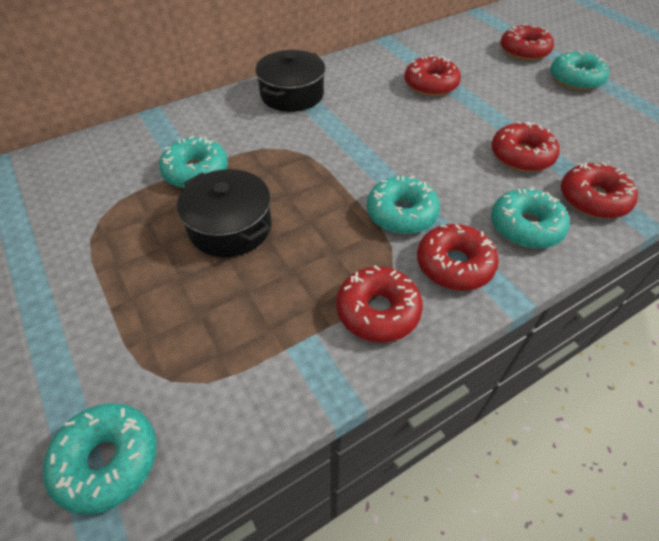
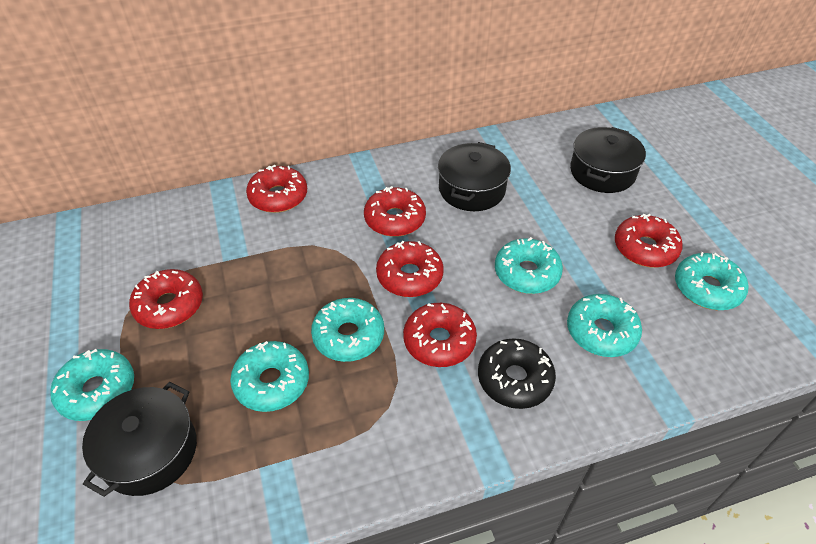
black donut: none = 0 -> [478,338,556,409] = 1
black pot: [177,169,271,257] [255,50,325,112] = 2 -> [82,382,197,497] [438,142,511,211] [570,127,646,193] = 3
turquoise donut: [43,403,157,515] [159,135,228,188] [367,176,440,234] [491,187,570,249] [550,50,609,91] = 5 -> [50,349,134,421] [230,341,309,412] [311,298,384,362] [495,237,563,294] [567,294,642,357] [675,252,748,310] = 6

